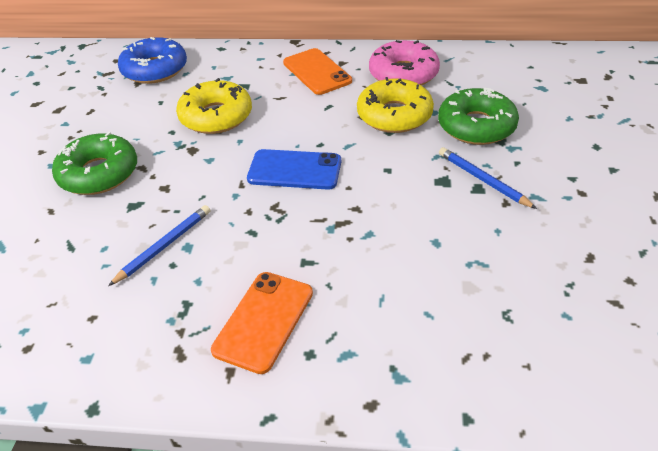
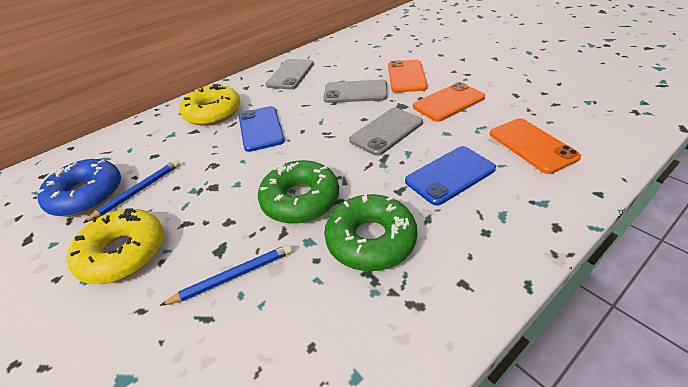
blue phone: [247,149,341,190] = 1 -> [239,106,285,152] [405,146,496,206] = 2
grey phone: none = 0 -> [266,59,314,89] [323,80,387,103] [349,108,423,156] = 3
orange phone: [211,272,313,374] [283,48,352,95] = 2 -> [388,60,428,93] [413,82,485,122] [490,118,581,174] = 3
pink donut: [369,40,440,86] = 1 -> none = 0

